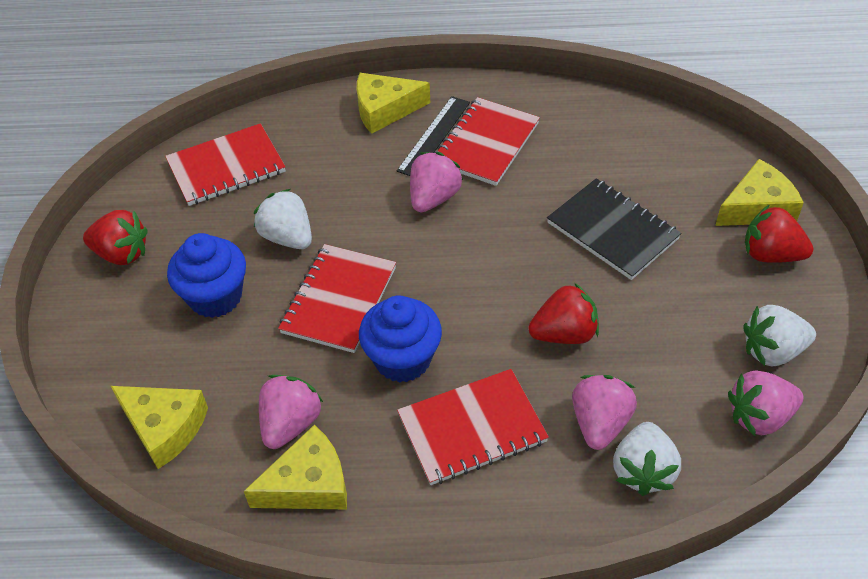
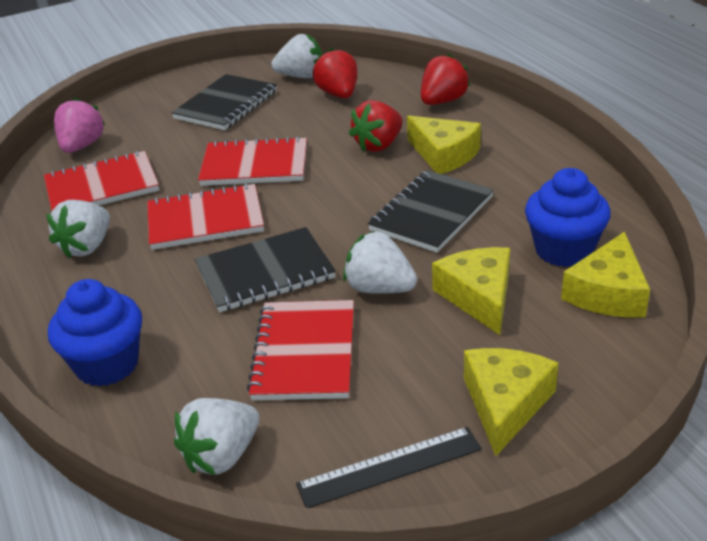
black notebook: [547,178,681,280] = 1 -> [171,74,277,130] [195,227,336,312] [368,170,494,253] = 3
pink strawberry: [259,375,324,449] [410,152,463,212] [572,375,637,450] [728,370,803,436] = 4 -> [54,97,105,153] = 1
white strawberry: [254,189,312,249] [613,422,681,496] [743,305,816,366] = 3 -> [47,200,110,259] [174,398,259,475] [272,34,322,78] [343,231,417,294] = 4

